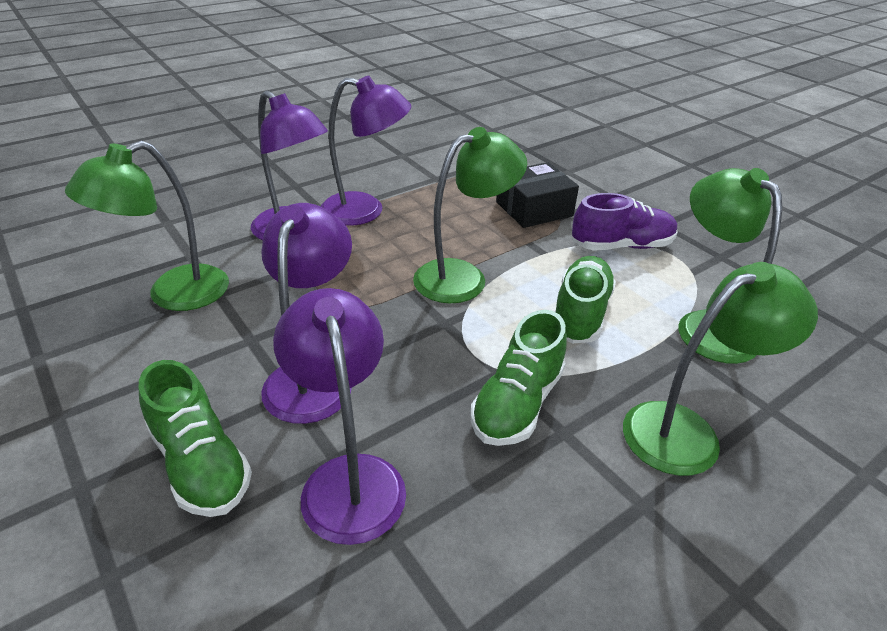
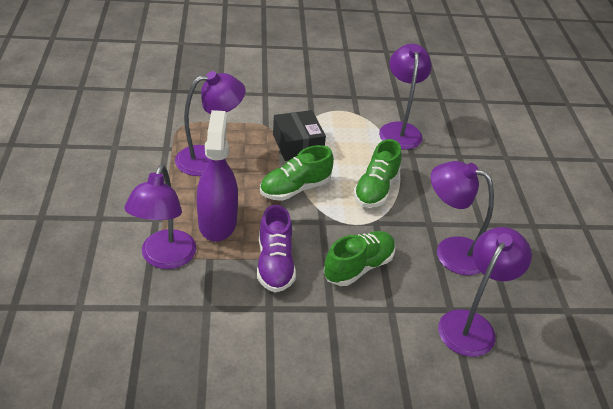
green lamp: [65,141,229,311] [413,127,527,303] [623,262,818,476] [678,168,782,364] = 4 -> none = 0
purple lamp: [251,90,328,240] [261,203,352,424] [273,288,406,545] [321,76,411,226] = 4 -> [124,165,196,269] [175,71,245,176] [379,44,432,150] [431,161,494,275] [438,227,532,357] = 5
purple spray bottle: none = 0 -> [197,110,238,242] = 1

